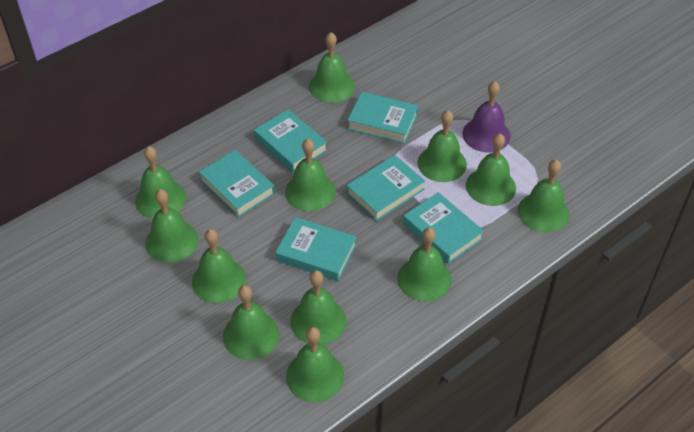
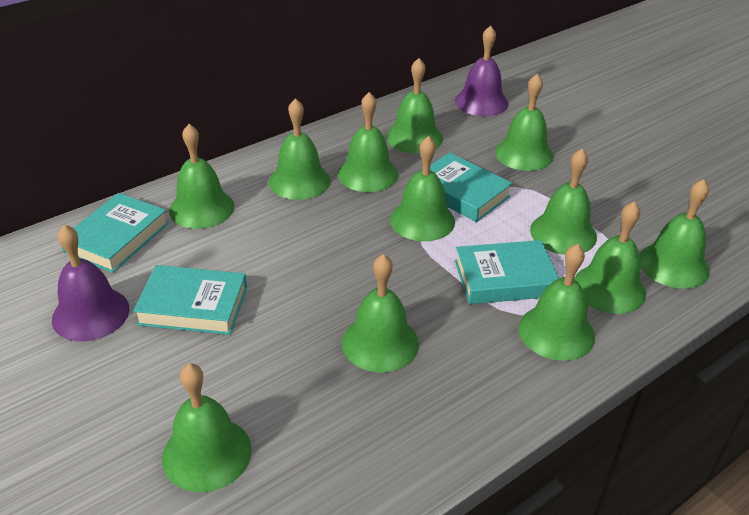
purple bell: [462,81,510,153] = 1 -> [52,225,129,341] [455,25,508,116] = 2
turquoise book: [199,150,275,217] [254,109,328,173] [275,217,357,281] [346,155,425,221] [347,92,418,144] [403,192,484,264] = 6 -> [62,193,169,273] [133,265,247,335] [430,152,513,222] [455,240,559,304] = 4

